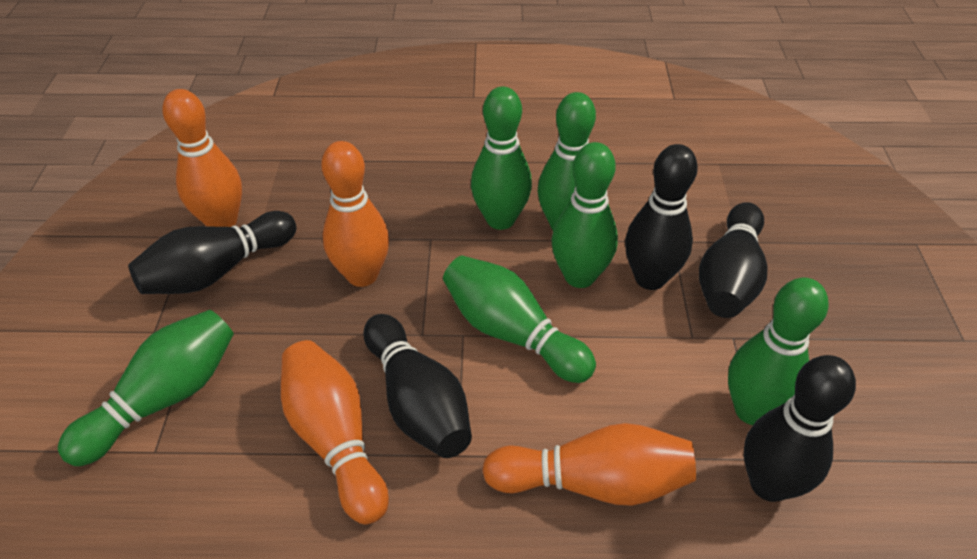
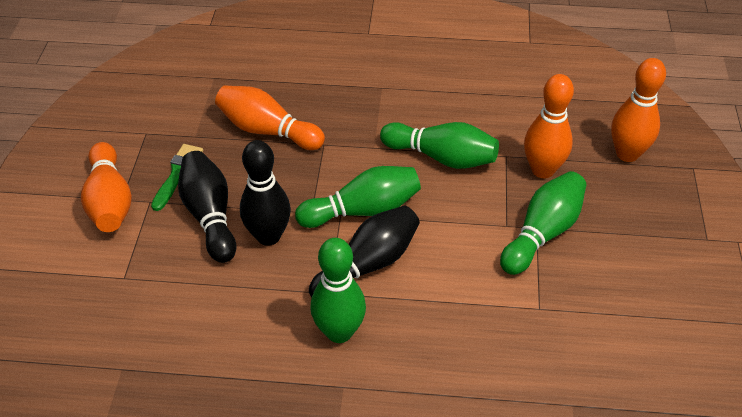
black bowling pin: [128,211,296,294] [363,314,472,458] [625,144,698,290] [699,202,768,318] [744,355,856,502] = 5 -> [178,151,236,263] [240,140,291,246] [309,205,420,298] = 3
green bowling pin: [58,310,234,466] [443,256,596,383] [471,87,532,230] [538,92,596,230] [551,142,618,288] [728,278,829,425] = 6 -> [295,166,421,228] [310,238,366,343] [380,122,499,169] [500,171,586,275] = 4
green brush: none = 0 -> [151,144,203,211] = 1

